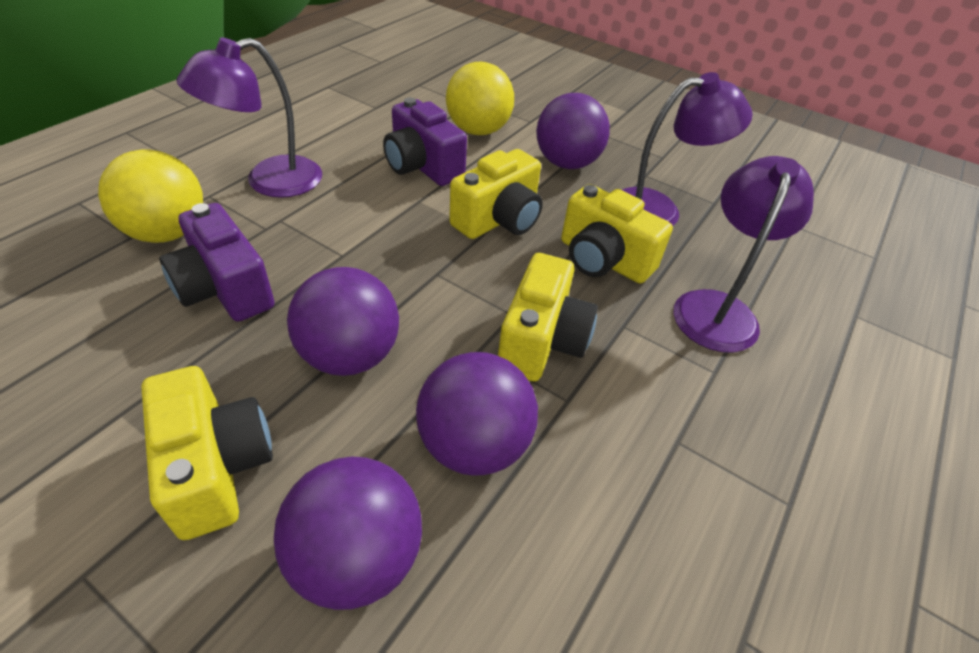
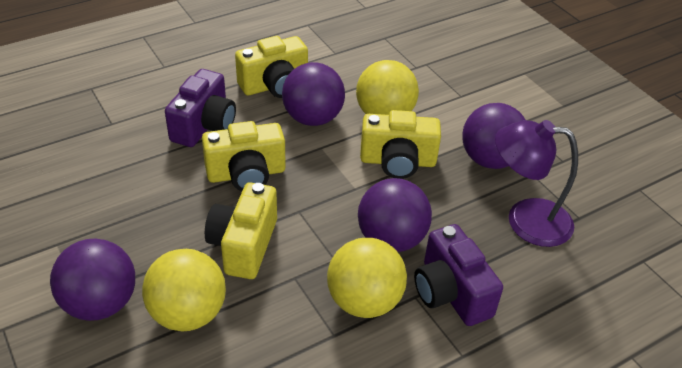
purple lamp: [177,37,322,198] [622,72,753,226] [673,156,814,353] = 3 -> [495,120,578,247] = 1
yellow ball: [98,150,203,243] [446,62,514,135] = 2 -> [142,249,226,331] [327,238,407,318] [356,60,419,115] = 3

